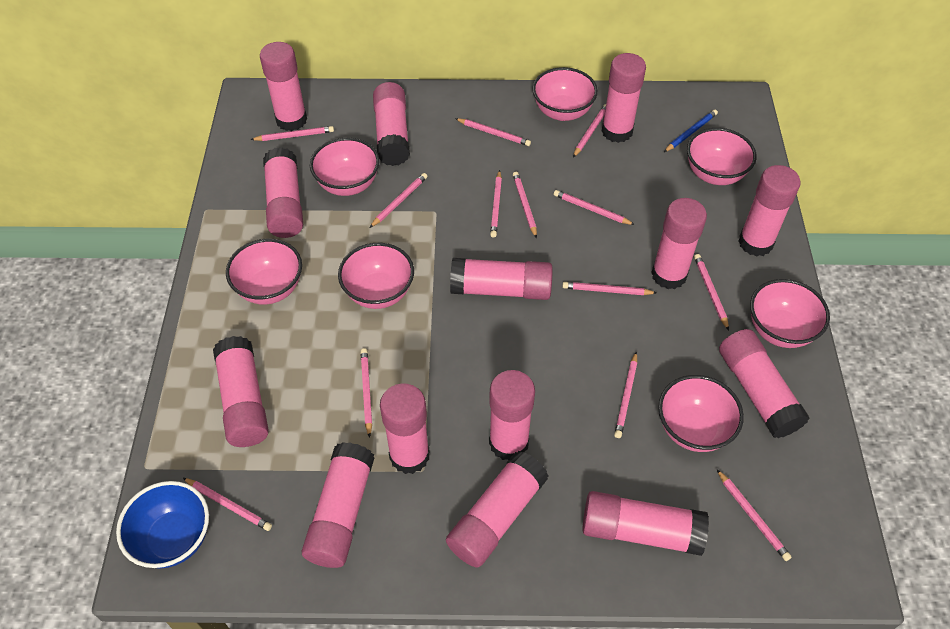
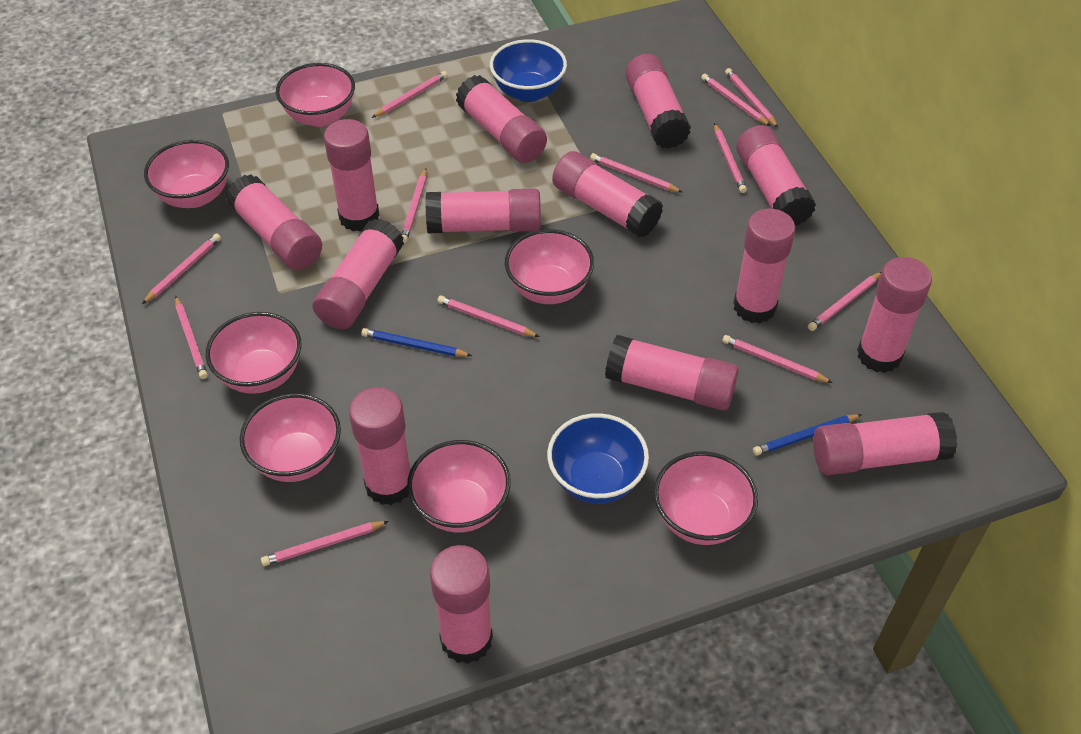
blue bowl: [116,481,209,568] = 1 -> [490,39,567,102] [547,413,649,504] = 2
blue pencil: [664,110,718,152] = 1 -> [361,328,472,357] [753,414,862,456] = 2
pink pencil: [183,478,272,531] [250,126,334,141] [360,348,372,438] [370,173,427,228] [455,118,531,146] [490,170,502,238] [513,172,537,238] [554,190,635,225] [562,282,656,295] [573,104,606,157] [614,351,637,438] [694,254,729,330] [717,470,791,561] = 13 -> [142,233,221,304] [175,296,208,379] [261,521,389,566] [372,71,448,118] [401,168,427,243] [437,296,540,337] [590,153,682,192] [701,74,771,126] [714,123,747,193] [722,335,833,383] [725,68,778,128] [808,272,881,331] = 12

